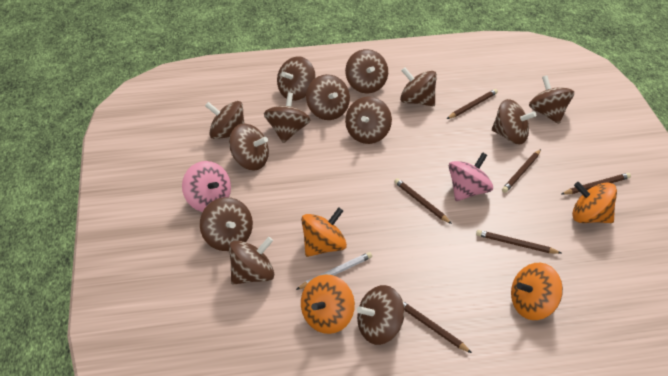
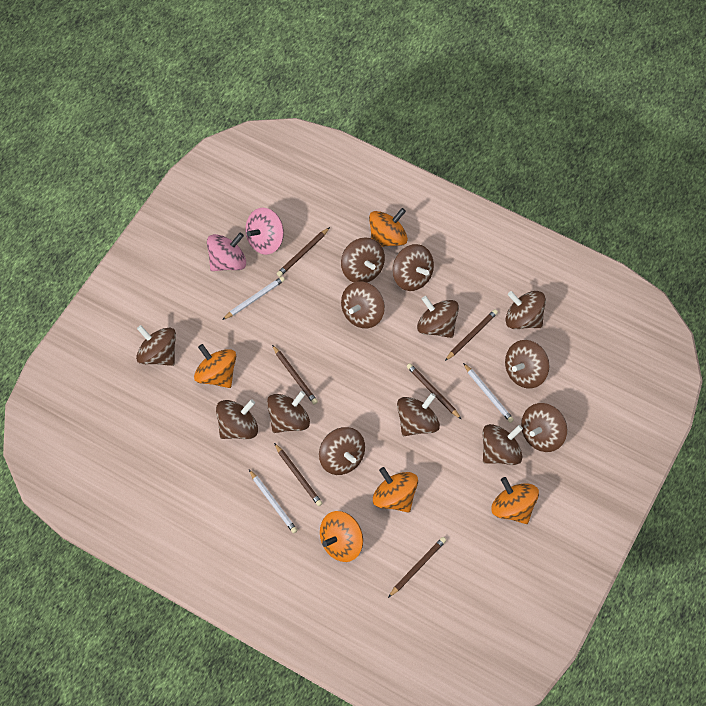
orange spinning top: [301,207,347,257] [301,274,355,334] [511,263,563,320] [572,182,617,223] = 4 -> [194,344,236,388] [320,511,363,562] [369,208,408,247] [373,467,418,513] [491,477,539,524] = 5
white pencil: [296,252,372,290] = 1 -> [222,276,285,320] [249,470,298,533] [463,363,514,423] = 3

